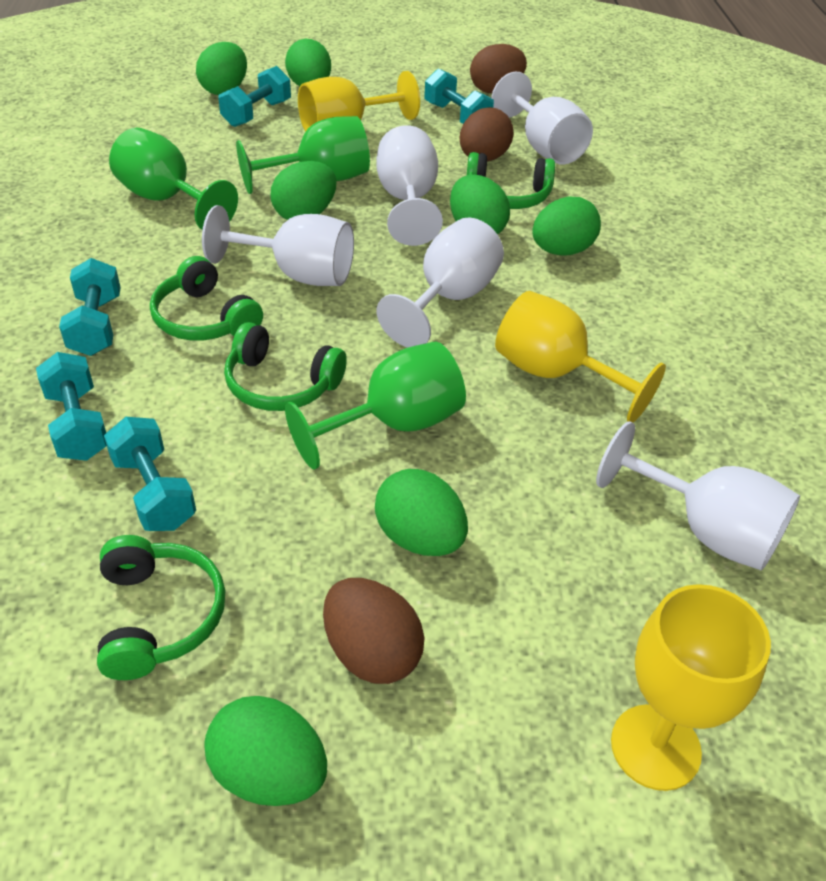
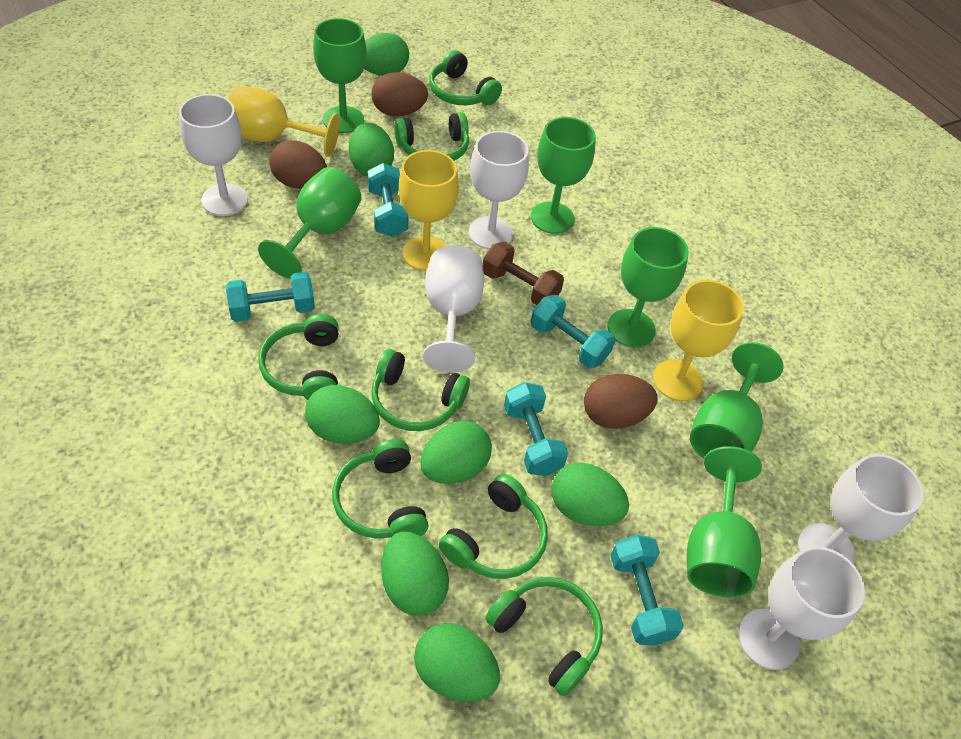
brown dumbbell: none = 0 -> [483,242,564,305] = 1
green goblet: [109,127,238,230] [236,116,370,194] [285,342,466,469] = 3 -> [258,167,361,279] [313,18,367,133] [531,117,596,234] [608,227,689,348] [686,446,762,597] [690,342,784,459] = 6
green headphones: [97,535,225,680] [150,256,263,340] [224,322,347,411] [467,152,555,209] = 4 -> [258,314,339,400] [332,439,429,539] [371,349,470,431] [394,112,469,161] [429,50,502,105] [439,474,548,579] [485,577,603,696] = 7

